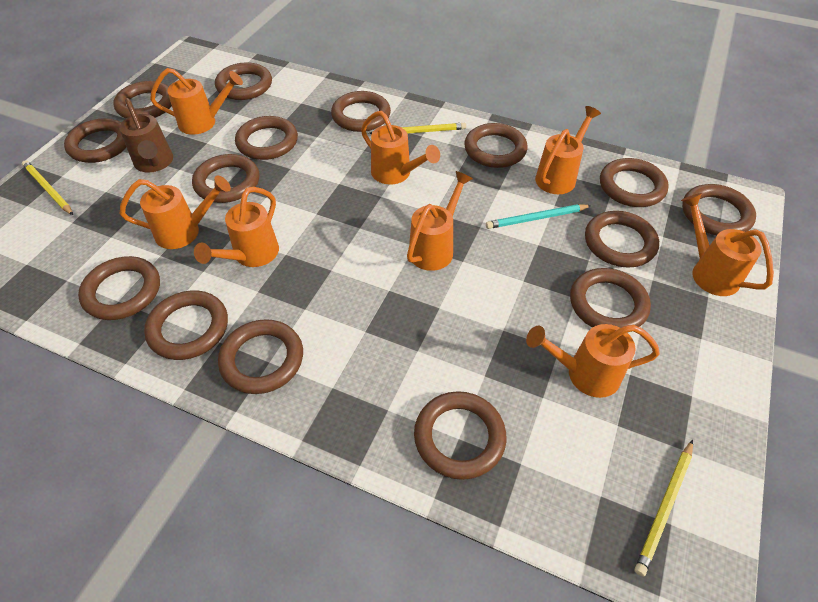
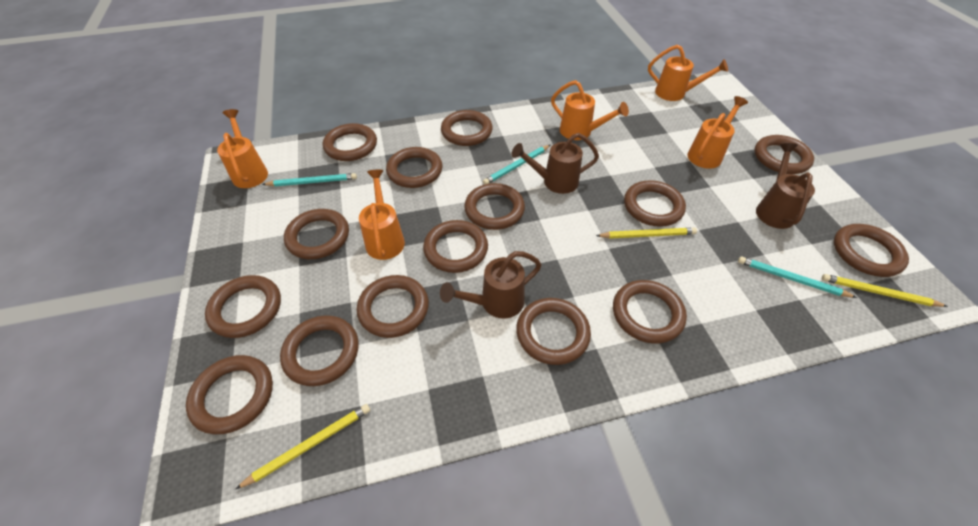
brown watering can: [119,98,173,173] = 1 -> [440,251,542,319] [511,133,599,194] [756,143,815,229] = 3
orange watering can: [120,176,231,249] [150,68,243,135] [194,187,279,267] [361,111,440,184] [407,171,473,271] [526,324,660,398] [535,106,601,194] [681,193,774,296] = 8 -> [217,109,268,188] [359,170,405,260] [551,80,629,140] [648,45,728,101] [687,96,748,169] = 5
turquoise pencil: [486,204,592,229] = 1 -> [262,173,357,186] [483,145,550,185] [738,256,857,298] = 3

